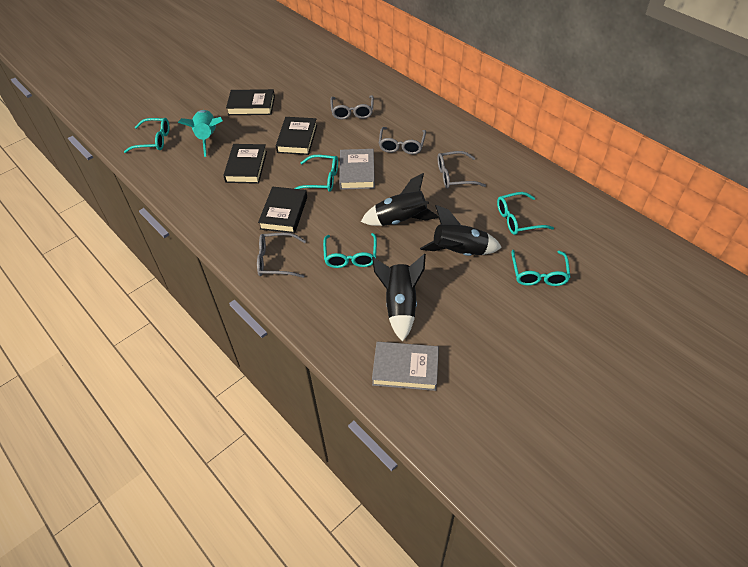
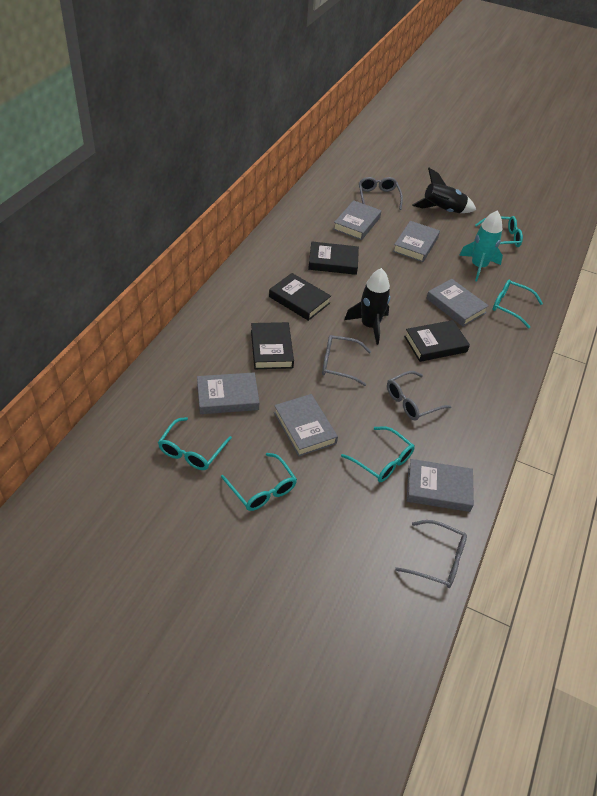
black rocket: [361,173,439,226] [372,254,426,342] [420,205,502,256] = 3 -> [344,268,390,345] [412,168,476,213] = 2
grey book: [339,149,375,190] [372,342,439,391] = 2 -> [197,372,260,414] [274,394,338,456] [333,200,381,240] [393,221,440,262] [407,459,474,512] [426,279,489,327] = 6

